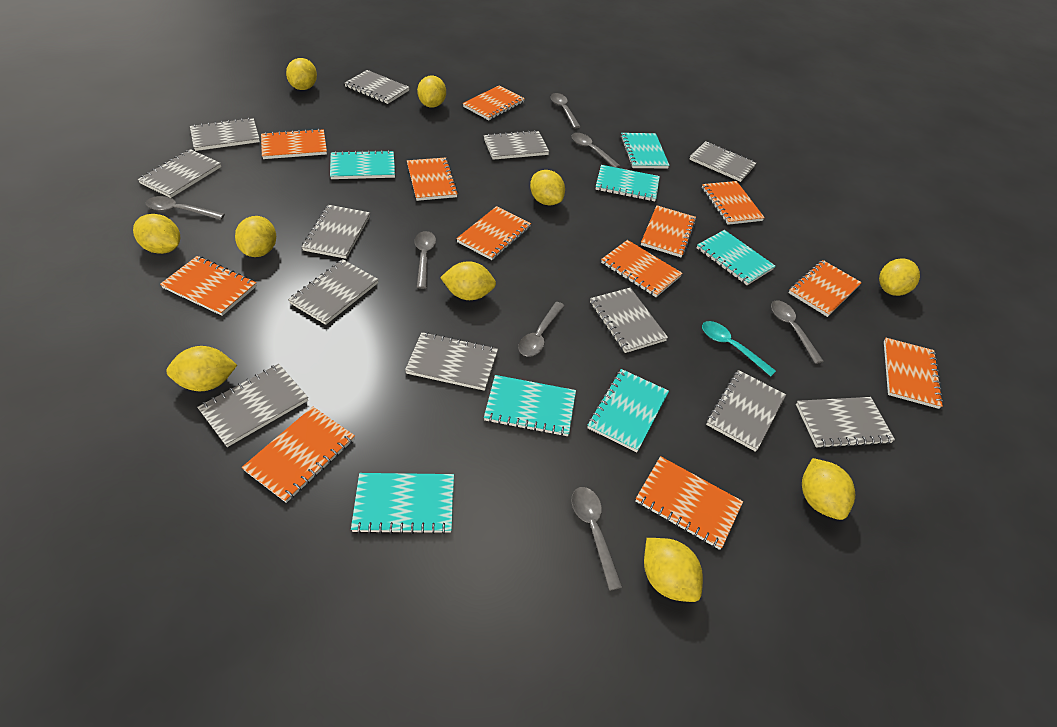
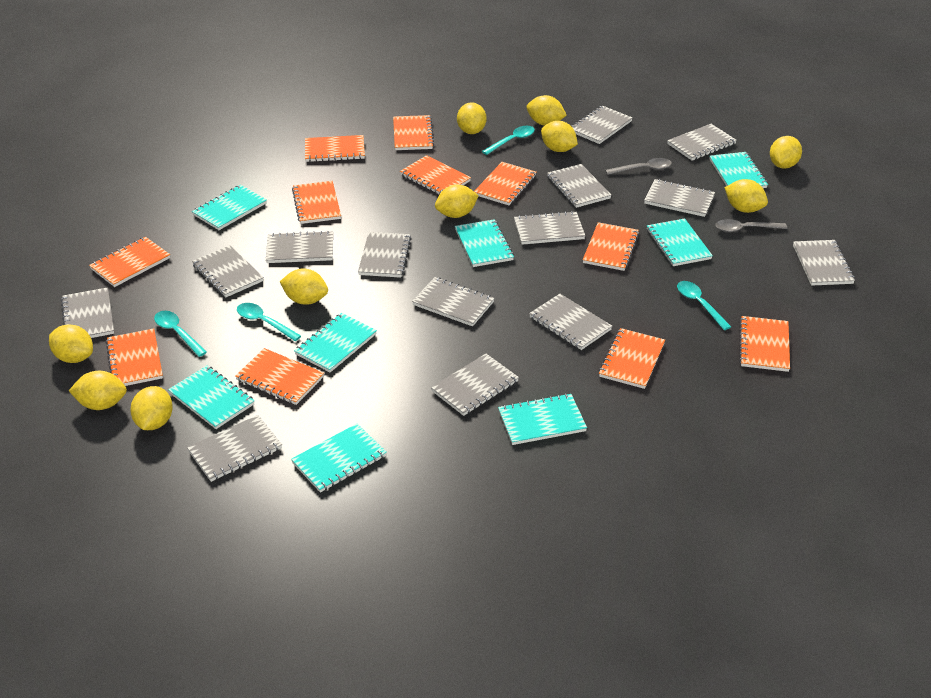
grey notebook: [138,149,221,198] [190,117,260,151] [197,364,308,447] [288,259,379,325] [302,205,370,259] [344,70,410,104] [405,332,498,391] [484,130,549,160] [590,288,668,353] [689,141,756,182] [706,370,786,452] [796,397,895,448] = 12 -> [61,287,114,338] [187,415,282,482] [192,245,264,297] [266,231,333,263] [358,232,411,278] [412,277,495,327] [431,354,519,416] [514,211,585,245] [529,294,612,350] [547,164,611,208] [571,106,632,144] [644,179,715,217] [667,124,737,161] [793,240,855,286] = 14
grey spoon: [146,196,225,220] [414,231,436,289] [518,302,564,357] [550,93,580,128] [572,133,620,168] [572,487,622,591] [771,300,824,364] = 7 -> [605,158,672,175] [715,219,787,232] = 2
orange notebook: [160,256,257,316] [242,407,355,503] [261,129,327,159] [407,157,458,201] [456,206,531,260] [463,85,525,120] [601,240,683,297] [635,456,743,550] [641,206,696,257] [702,181,765,225] [789,260,862,317] [884,338,944,409] = 12 -> [89,237,170,287] [106,328,163,386] [235,348,324,405] [292,181,341,224] [305,135,365,162] [393,115,434,150] [400,155,471,194] [474,162,537,205] [583,222,639,271] [599,328,665,389] [739,316,790,372] = 11
turquoise notebook: [330,150,395,179] [351,473,454,534] [484,375,576,437] [587,369,669,452] [595,165,660,201] [620,133,669,168] [697,230,775,285] = 7 -> [168,366,255,429] [192,185,267,230] [291,423,387,493] [294,313,377,372] [455,219,514,267] [498,393,587,445] [647,218,713,266] [709,152,768,188] = 8
turquoise spoon: [702,321,776,376] = 1 -> [154,311,207,357] [237,303,301,341] [482,126,535,155] [677,281,731,330] = 4

